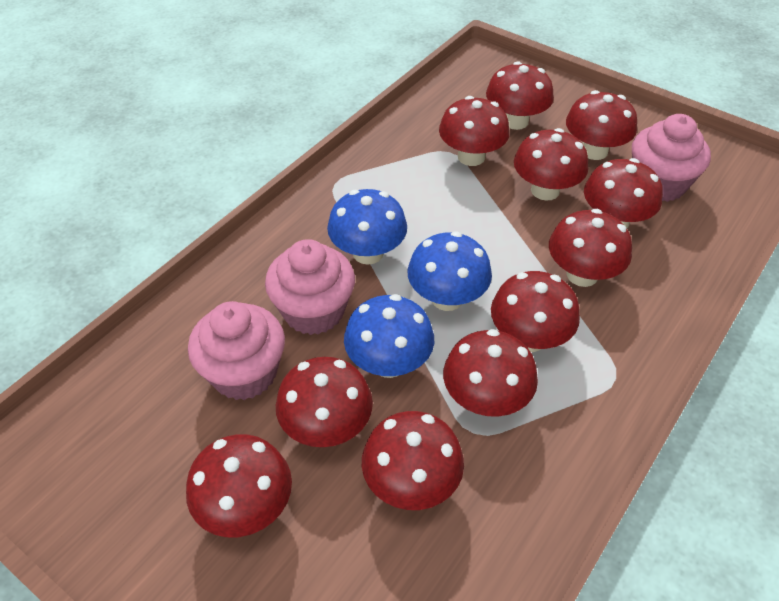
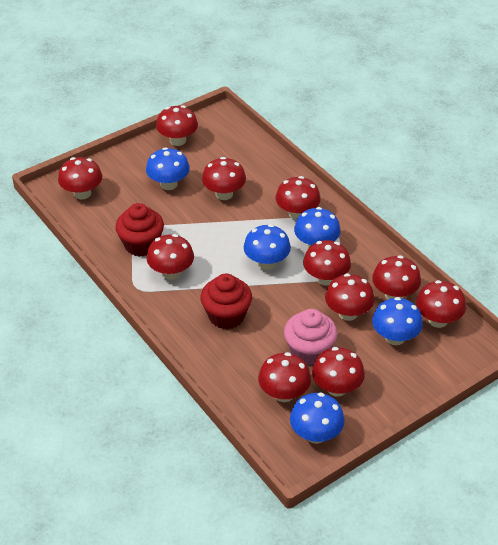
blue mushroom: [327,189,407,265] [344,294,434,378] [408,231,492,311] = 3 -> [146,147,190,190] [244,224,291,270] [290,392,345,444] [294,207,341,248] [372,297,423,345] = 5
pink cupcake: [188,301,285,400] [265,239,355,335] [632,114,711,202] = 3 -> [284,309,337,365] = 1
red cupcake: none = 0 -> [115,203,164,257] [201,274,252,329] = 2

